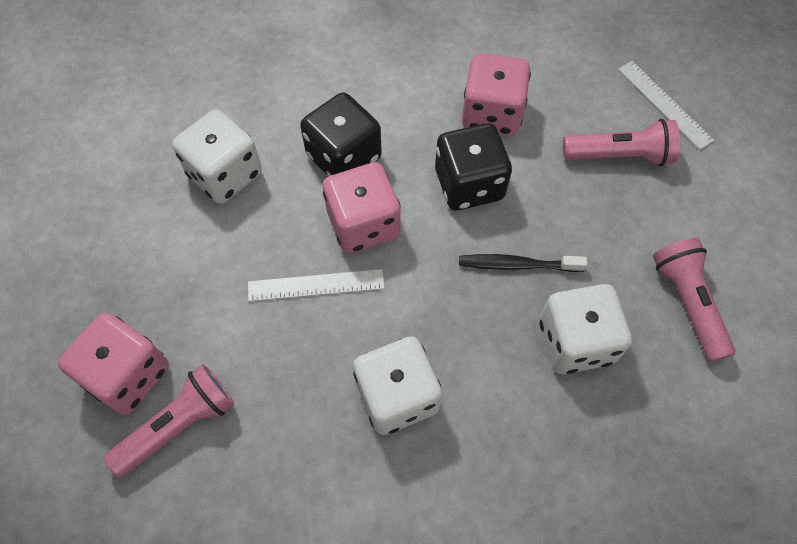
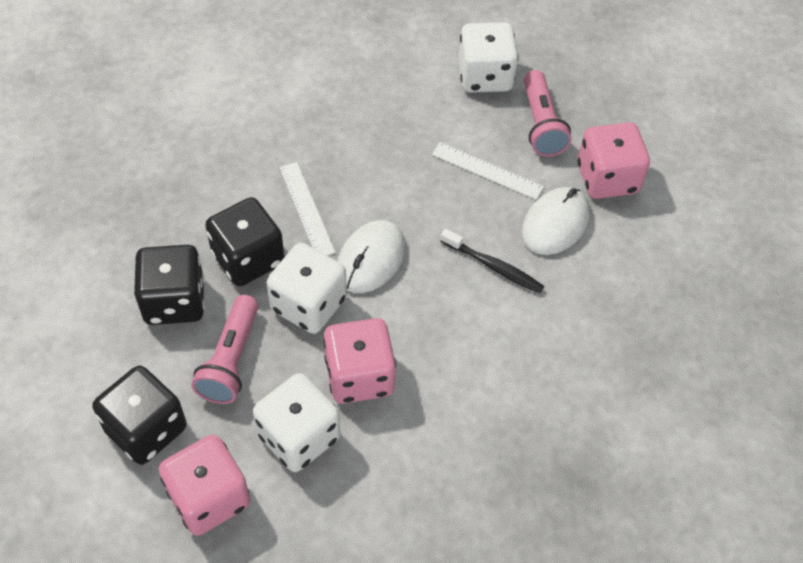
black dice: [300,92,382,177] [435,123,512,211] = 2 -> [92,365,187,465] [134,245,205,325] [205,197,284,286] = 3
pink flashlight: [104,364,234,478] [563,119,680,166] [653,238,735,362] = 3 -> [191,295,259,404] [524,70,571,157] = 2
white mouse: none = 0 -> [337,220,405,293] [521,187,590,255] = 2

